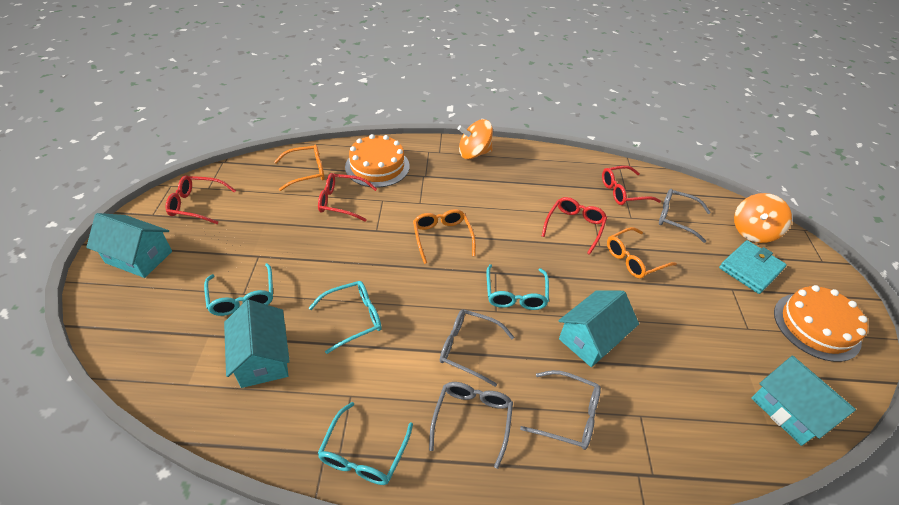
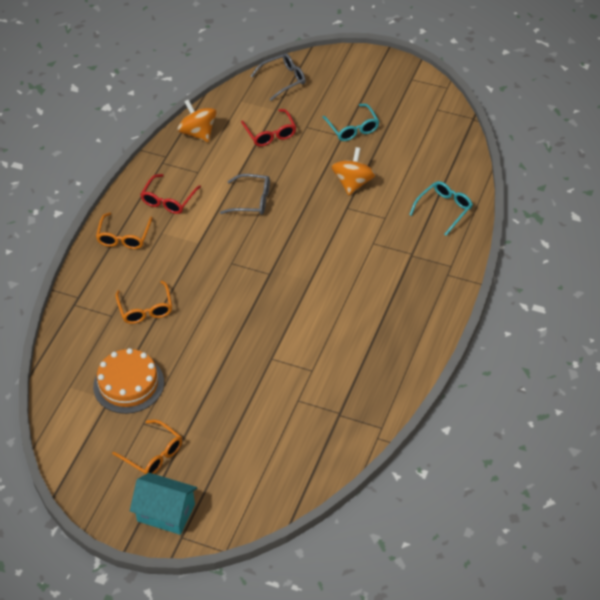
grey glasses: [429,382,513,469] [440,309,514,387] [520,370,601,450] [659,189,711,243] = 4 -> [220,174,270,215] [251,53,306,101] = 2
orange cake: [345,134,410,188] [774,285,868,362] = 2 -> [93,348,164,414] = 1
red glasses: [165,176,236,224] [318,173,377,222] [542,197,607,255] [602,166,661,205] = 4 -> [140,174,201,214] [241,109,296,146] = 2
turquoise glasses: [204,263,273,316] [309,281,382,354] [317,402,413,485] [487,264,549,310] = 4 -> [322,104,380,141] [409,181,473,236] = 2
turquoise house: [86,213,172,278] [224,300,290,388] [558,290,639,367] [751,356,856,446] = 4 -> [130,473,197,535] = 1
turquoise wallet: [719,240,787,294] = 1 -> none = 0

